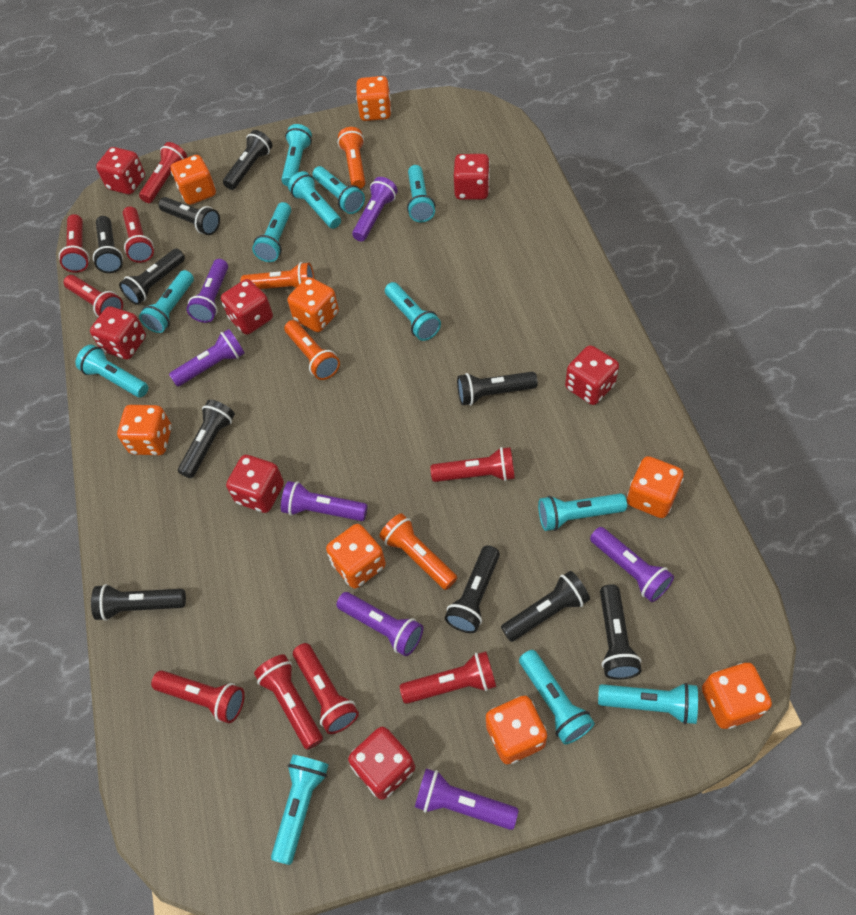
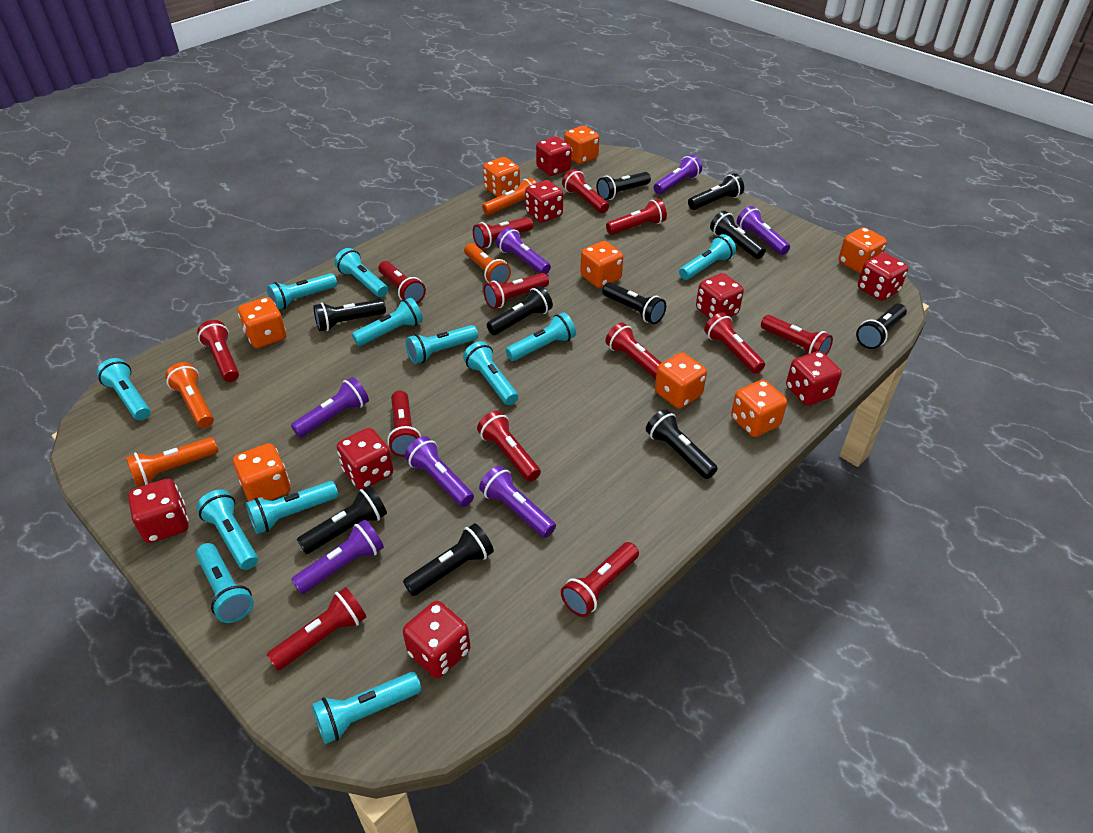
red dice: [90,306,146,359] [96,147,145,194] [221,279,273,335] [226,455,284,513] [348,727,415,800] [454,154,490,200] [565,345,619,405] = 7 -> [128,479,189,543] [337,428,393,490] [403,601,470,678] [525,180,563,222] [536,137,571,176] [696,273,744,319] [786,351,842,406] [858,253,908,301] = 8
red flashlight: [59,214,89,273] [64,275,123,317] [123,206,154,263] [139,142,187,203] [151,670,245,723] [254,654,323,750] [293,643,359,734] [400,651,496,704] [430,447,515,482] = 9 -> [197,320,239,382] [267,587,366,671] [378,261,426,303] [387,390,421,457] [473,217,533,248] [477,411,541,482] [483,273,549,309] [561,542,639,617] [562,169,609,213] [605,323,662,379] [606,199,667,235] [704,312,765,374] [761,315,833,355] = 13

